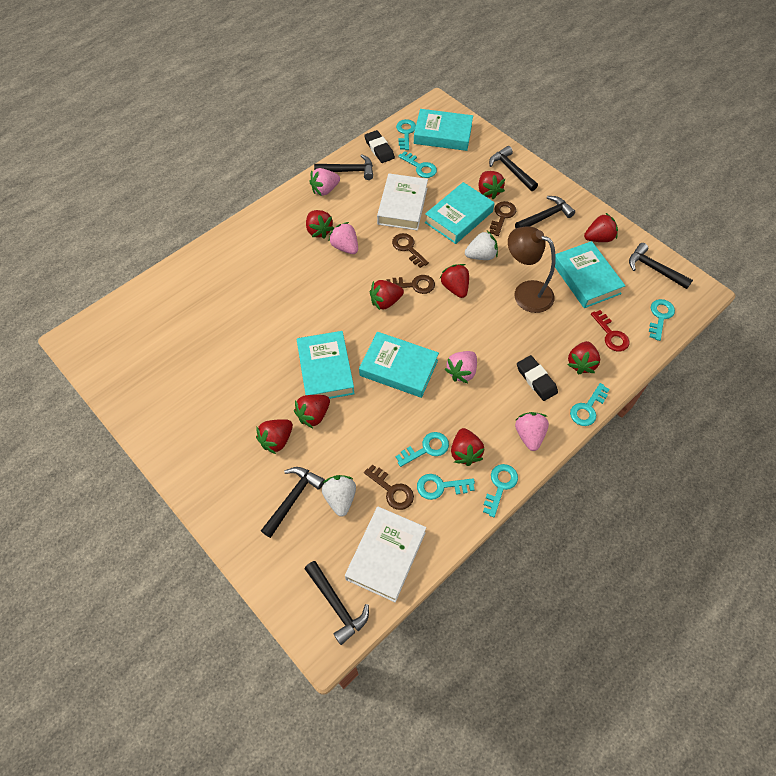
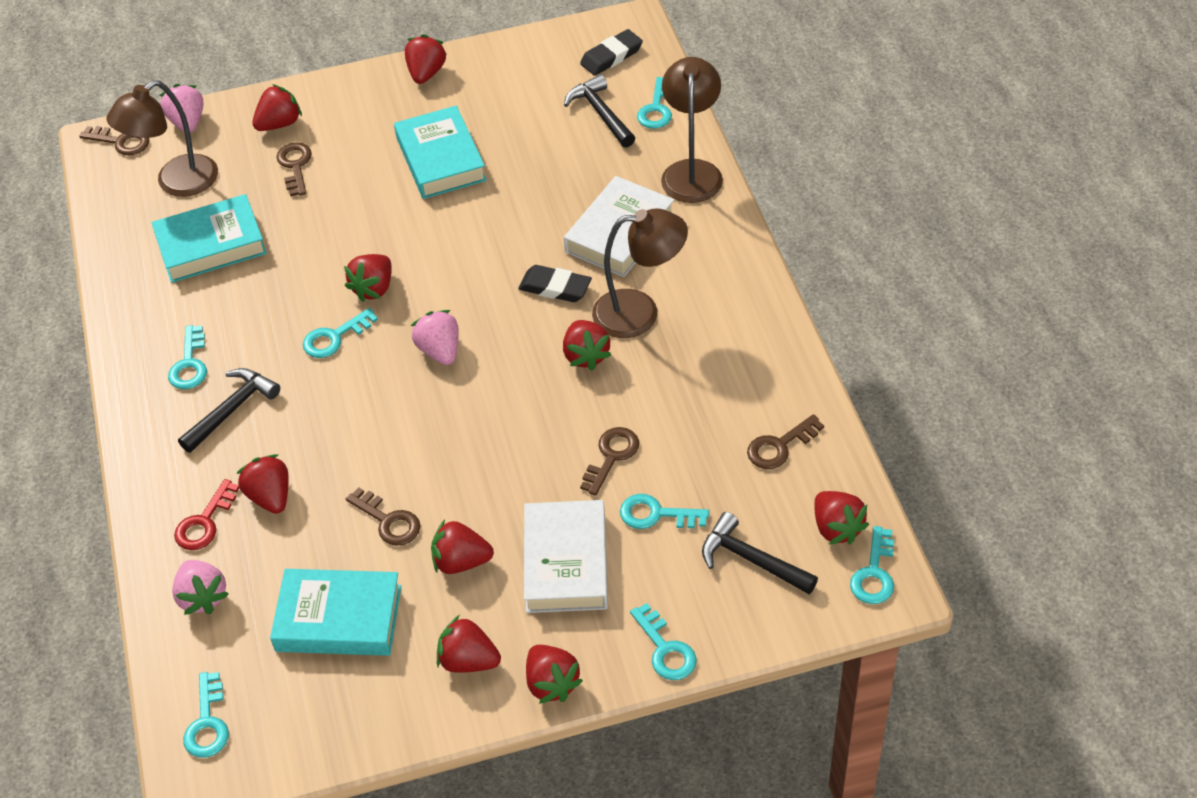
black hammer: [261,467,325,538] [305,561,369,645] [314,155,373,180] [489,146,538,191] [515,196,575,228] [629,243,693,289] = 6 -> [178,368,280,453] [564,74,635,148] [702,512,818,594] = 3
brown key: [364,464,414,510] [387,275,435,294] [392,233,429,268] [490,201,516,236] = 4 -> [79,126,150,155] [276,142,312,196] [346,488,420,546] [580,427,639,496] [747,414,824,469] = 5
brown lamp: [508,226,556,313] = 1 -> [107,80,218,197] [592,208,688,338] [661,57,723,203] = 3
pink strawberry: [309,168,340,196] [328,222,358,254] [445,351,477,383] [515,412,549,451] = 4 -> [160,84,203,133] [172,560,229,615] [411,310,459,365] = 3
turquoise book: [297,331,355,399] [359,332,439,398] [414,109,473,151] [425,182,495,244] [555,241,625,308] = 5 -> [151,194,267,283] [270,569,401,656] [394,106,487,199] = 3
white strawberry: [322,475,356,517] [465,231,498,260] = 2 -> none = 0

